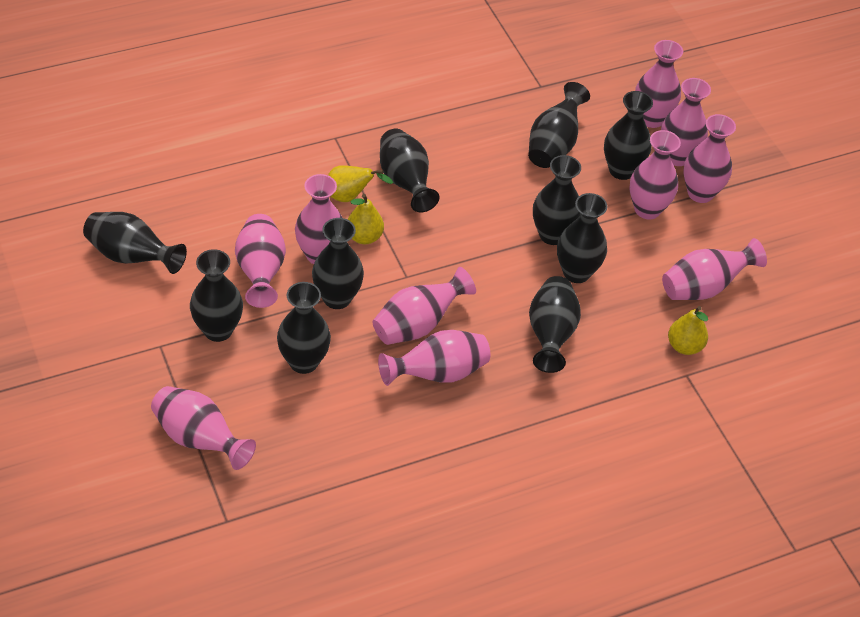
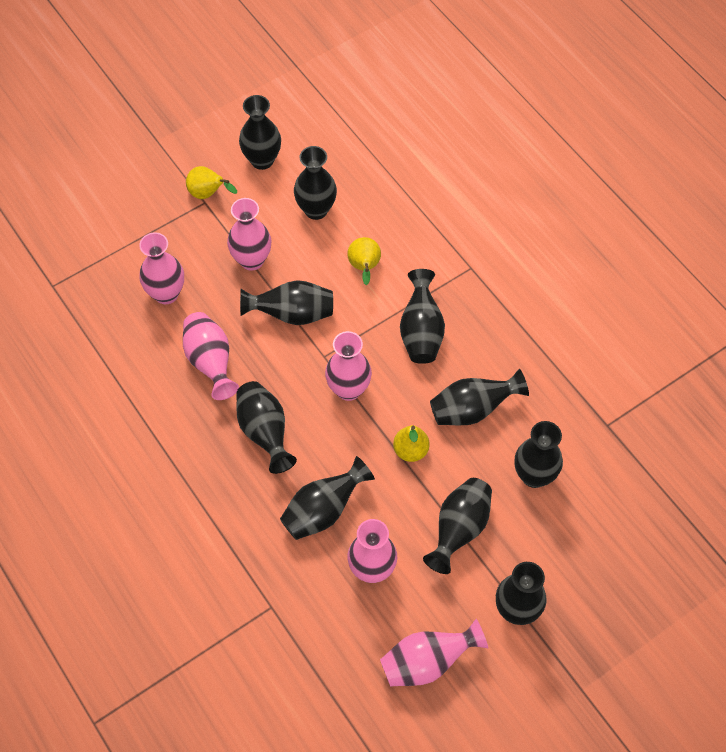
pink vase: [151,386,256,470] [235,214,286,308] [295,174,342,264] [372,267,476,345] [378,330,490,386] [629,130,681,219] [635,40,683,128] [661,78,711,166] [662,238,767,300] [683,114,736,203] = 10 -> [139,232,184,304] [183,312,239,400] [227,198,271,271] [325,331,372,401] [347,519,397,583] [380,619,488,686] = 6

